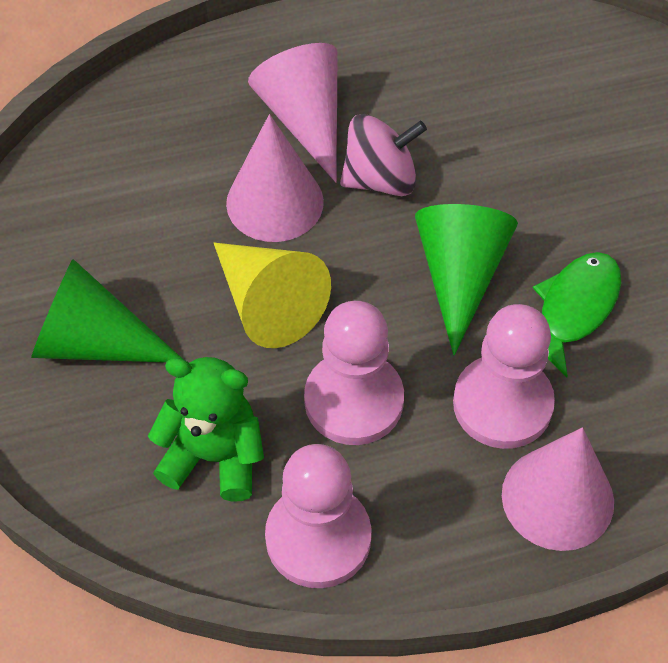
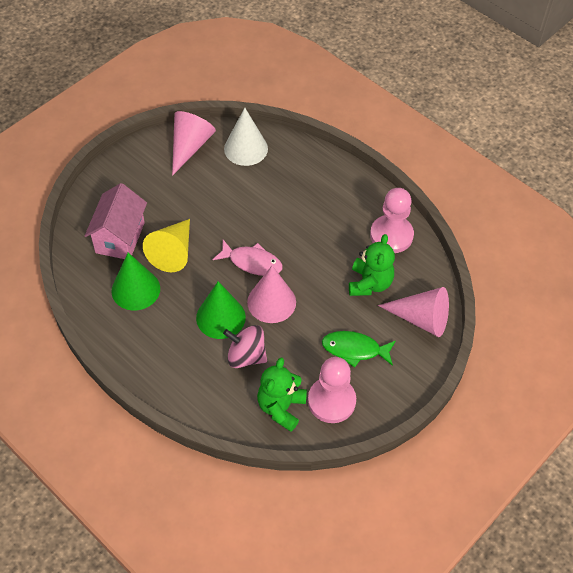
green teddy bear: [148,357,264,502] = 1 -> [257,357,307,432] [349,234,395,296] = 2
pink fish: none = 0 -> [213,240,283,276] = 1
pink house: none = 0 -> [85,183,147,259] = 1
pink pawn: [265,444,371,588] [304,301,404,445] [453,304,555,449] = 3 -> [308,357,356,423] [370,188,414,253] = 2
white cone: none = 0 -> [224,108,268,166] = 1

